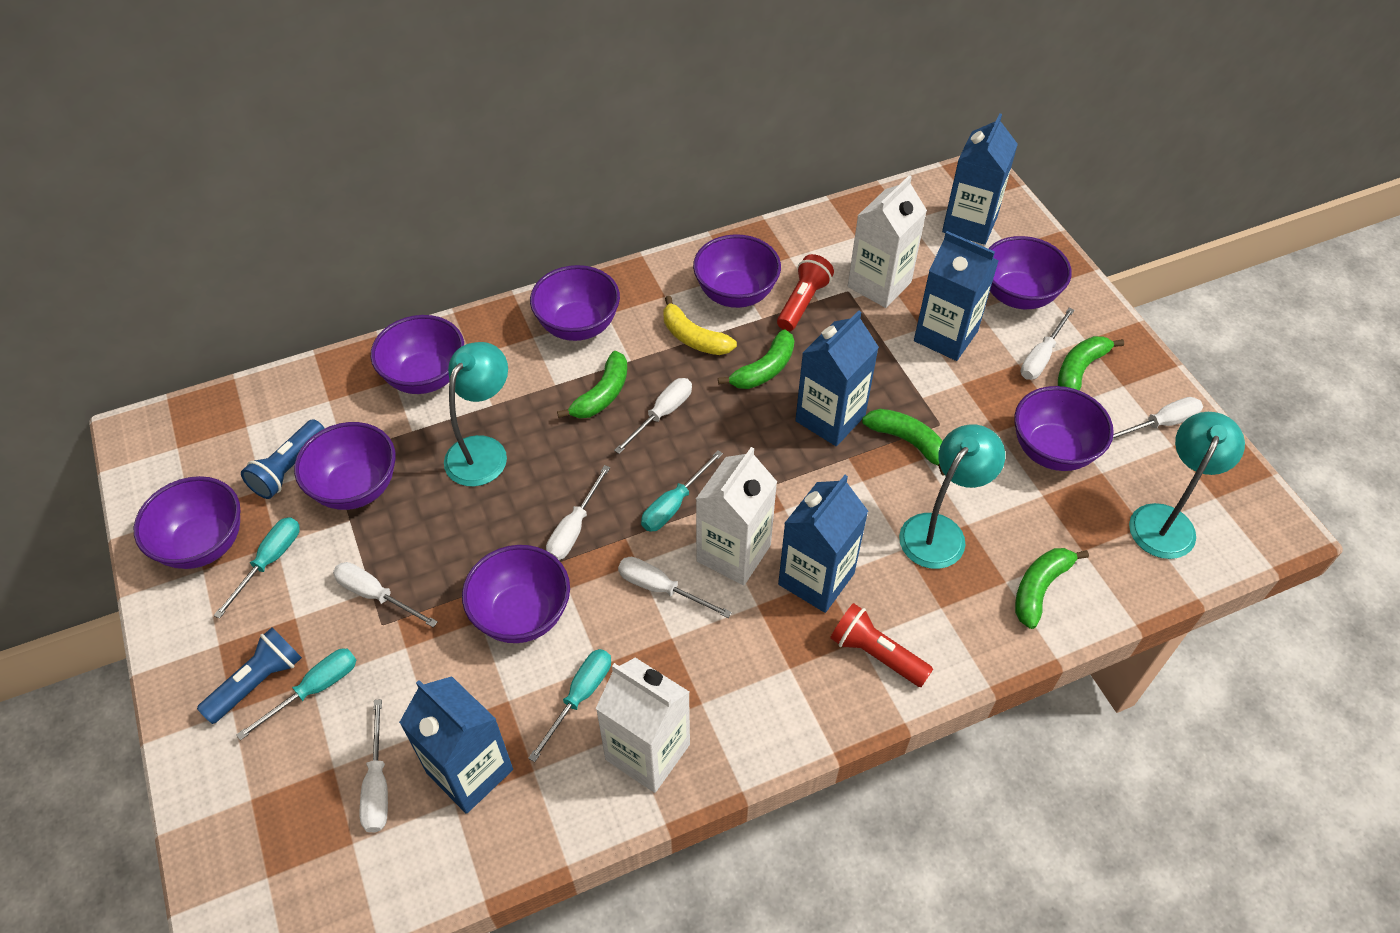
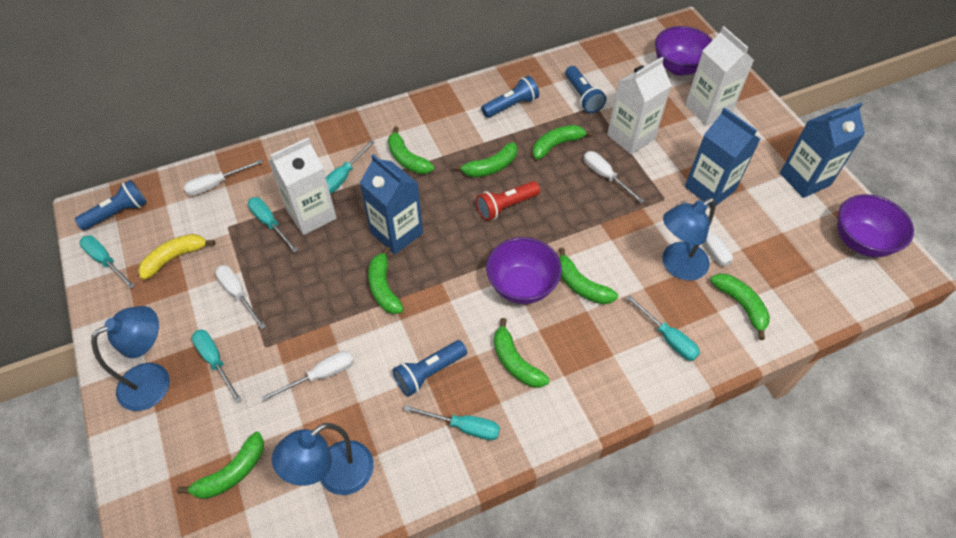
blue carton: [399,676,513,814] [778,475,868,613] [795,311,879,446] [914,231,999,361] [942,113,1018,245] = 5 -> [360,154,423,254] [685,108,760,207] [780,103,865,198] = 3
blue flashlight: [197,627,302,724] [241,419,325,499] = 2 -> [75,180,147,230] [393,340,467,397] [481,76,539,118] [565,66,606,113] = 4
blue lamp: none = 0 -> [91,306,170,411] [272,423,374,495] [662,198,716,281] = 3
green banana: [557,351,627,419] [718,329,794,389] [862,409,945,476] [1015,548,1089,629] [1058,336,1124,391] = 5 -> [177,432,264,499] [368,246,404,314] [388,126,434,174] [453,142,518,177] [494,318,550,388] [533,125,594,160] [559,248,618,304] [710,273,770,340] = 8
purple bowl: [134,476,240,569] [294,422,396,510] [371,315,464,394] [462,545,570,643] [530,265,620,341] [693,234,781,308] [988,236,1072,309] [1014,386,1114,471] = 8 -> [486,237,562,304] [655,26,712,76] [837,194,914,257] = 3
red flashlight: [777,254,834,331] [830,603,933,687] = 2 -> [476,181,540,221] = 1
turquoise lamp: [444,342,508,487] [899,425,1005,569] [1129,412,1245,559] = 3 -> none = 0
turquoise screwdriver: [214,517,300,619] [236,648,357,740] [528,649,611,762] [641,450,723,532] = 4 -> [79,235,135,288] [192,329,242,403] [248,197,298,253] [326,140,374,194] [404,405,500,441] [626,295,700,361] = 6
white screwdriver: [333,562,438,628] [360,699,388,832] [546,465,610,560] [614,378,692,454] [618,557,732,618] [1020,308,1074,380] [1113,397,1203,440] = 7 -> [184,159,263,196] [215,265,266,330] [262,351,354,401] [584,151,644,203] [681,200,733,266] = 5

